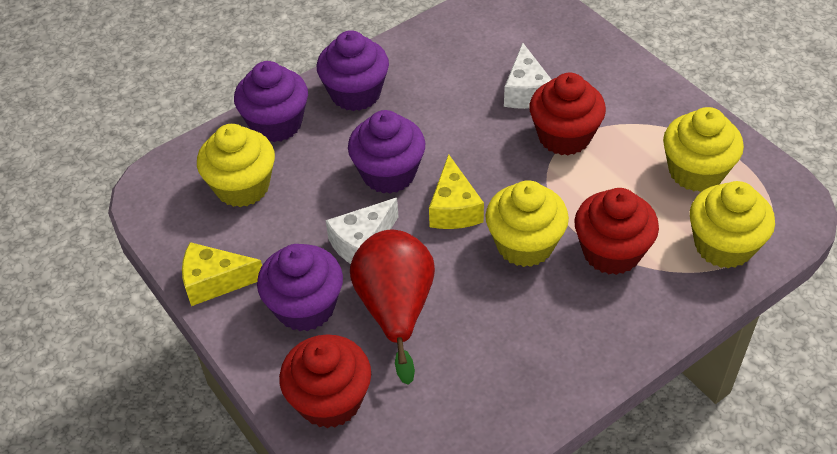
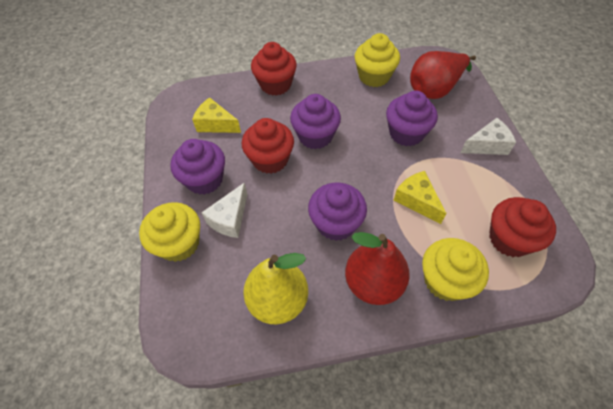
red pear: [350,230,435,385] = 1 -> [345,232,410,305] [410,51,476,99] = 2
yellow cupcake: [197,124,275,207] [485,180,569,267] [663,107,744,192] [690,181,775,268] = 4 -> [139,202,200,262] [354,33,400,87] [422,238,489,301] = 3
yellow pear: none = 0 -> [243,253,308,324] = 1

